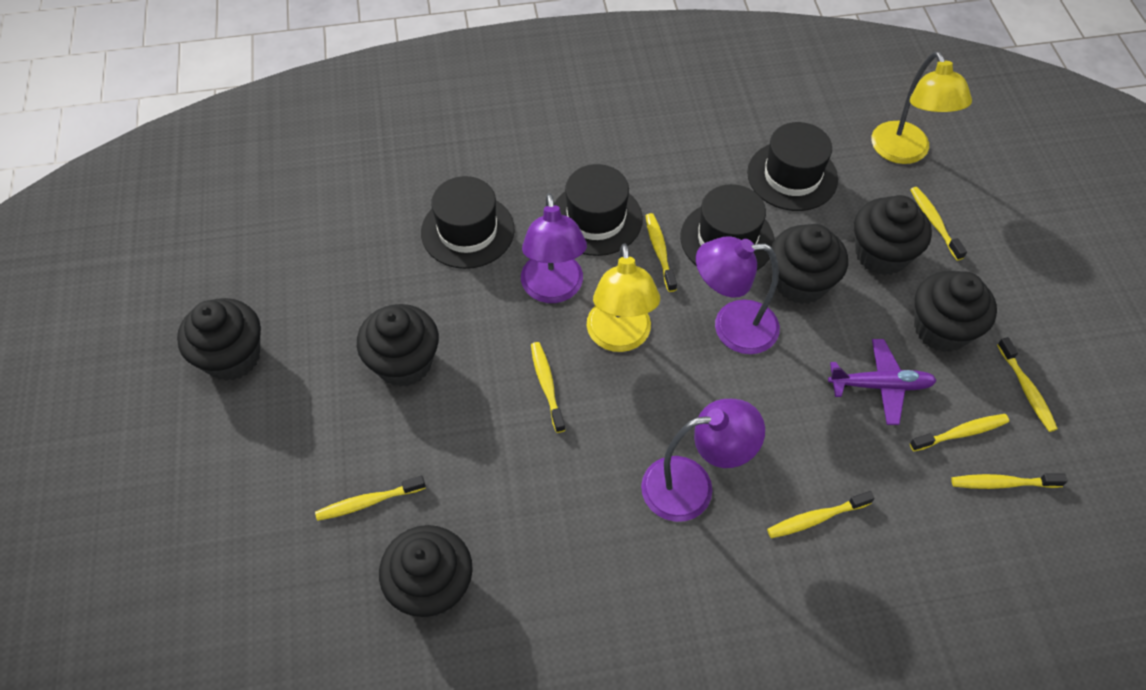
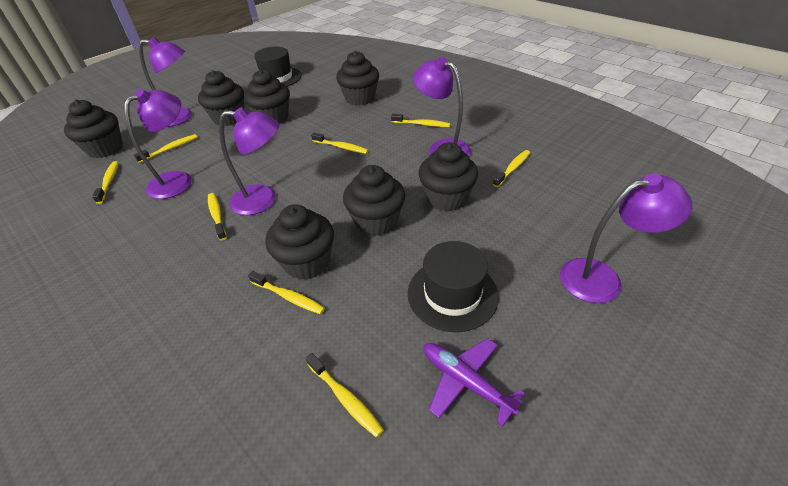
black cupcake: [177,298,261,381] [357,304,439,387] [379,525,473,617] [770,224,848,304] [854,195,932,276] [914,271,997,352] = 6 -> [64,100,123,158] [198,70,244,126] [244,69,290,124] [265,204,334,280] [336,51,379,106] [343,165,405,236] [418,142,478,211] = 7
black hat: [421,176,515,269] [554,164,643,256] [680,184,775,270] [747,122,838,211] = 4 -> [252,47,301,87] [408,241,499,332] = 2
purple lamp: [521,193,587,303] [641,399,765,522] [696,236,780,354] = 3 -> [124,89,192,199] [139,37,192,127] [219,107,279,215] [413,57,471,156] [560,173,692,303] = 5
yellow lamp: [587,243,660,352] [871,51,972,164] = 2 -> none = 0

